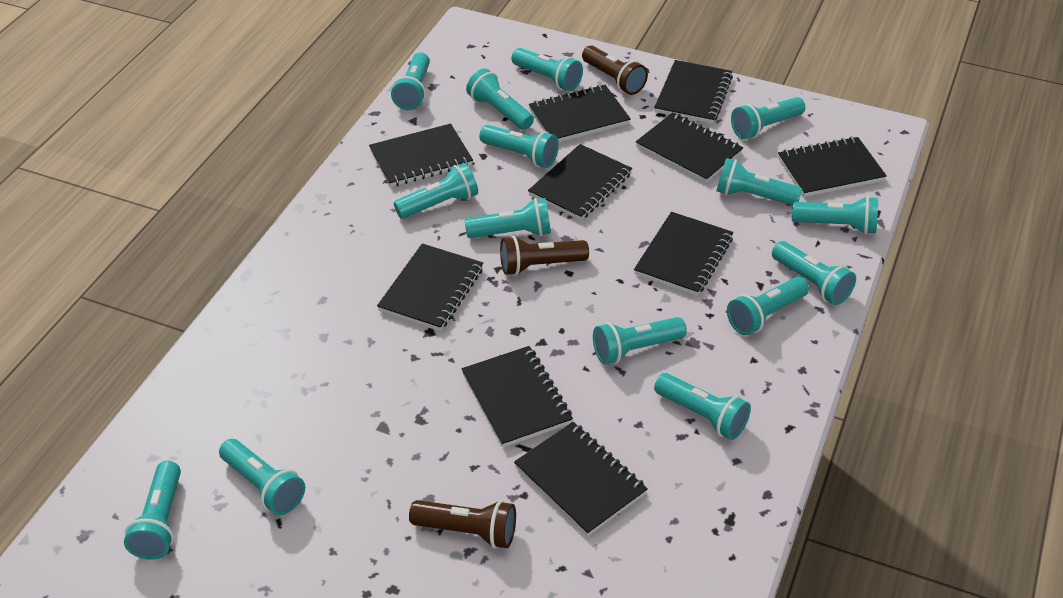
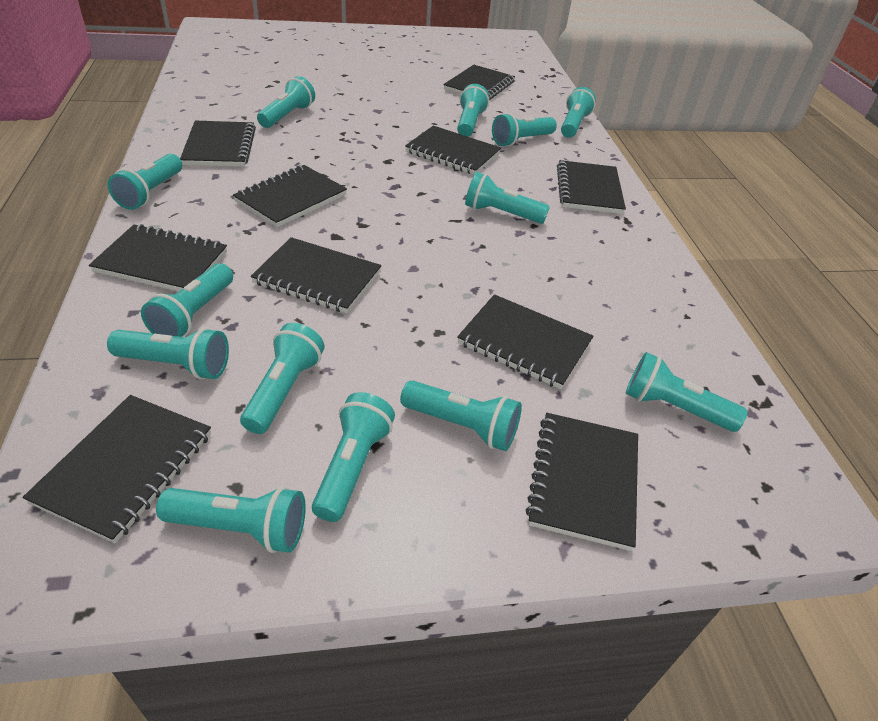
brown flashlight: [409,500,516,549] [500,236,589,276] [582,46,648,95] = 3 -> none = 0
turquoise flashlight: [124,461,181,560] [219,439,305,515] [391,53,430,110] [394,163,478,219] [465,198,551,238] [466,68,534,130] [479,125,559,168] [511,48,583,91] [593,317,687,365] [654,373,751,440] [716,158,802,206] [727,277,809,335] [731,97,805,139] [772,241,856,305] [792,196,878,234] = 15 -> [107,154,182,210] [107,327,229,379] [141,263,233,337] [156,486,306,553] [240,323,324,434] [257,76,315,128] [312,392,395,522] [400,380,522,451] [457,84,489,137] [465,172,550,224] [492,113,557,147] [561,87,596,138] [626,352,748,432] = 13

